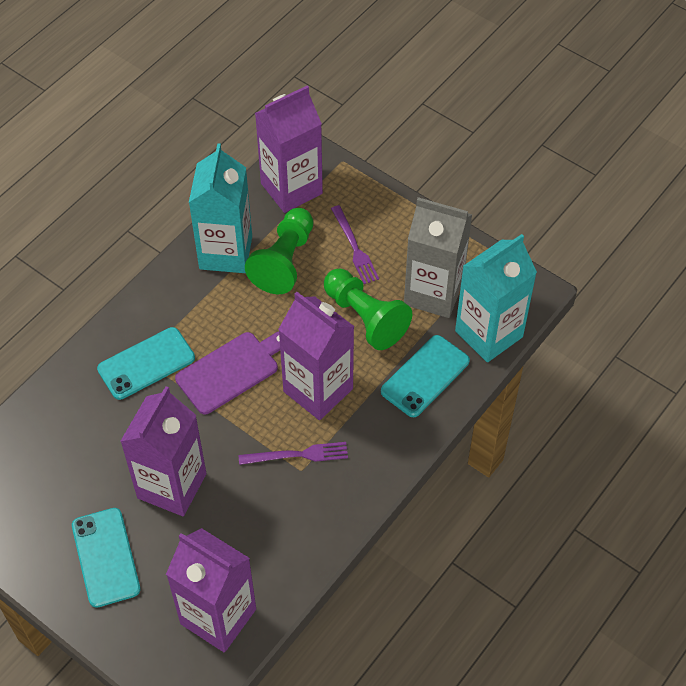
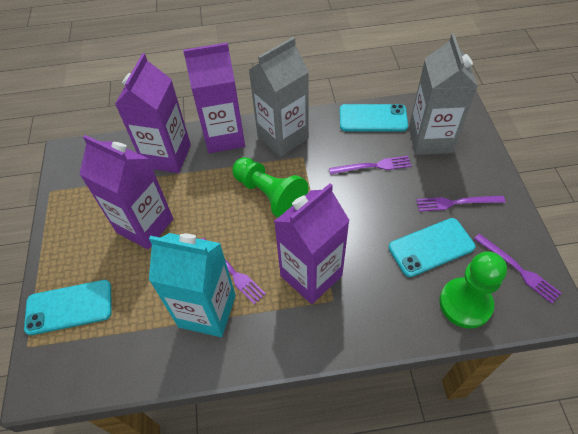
grey carton: [404,197,472,318] = 1 -> [249,37,309,157] [409,33,478,155] = 2
purple cutting board: [175,331,280,414] = 1 -> none = 0
purple fork: [239,442,348,465] [331,205,379,284] = 2 -> [202,238,266,304] [329,156,412,175] [416,196,505,212] [474,234,562,303] = 4
turquoise carton: [189,143,252,273] [455,234,537,362] = 2 -> [149,233,236,337] = 1

